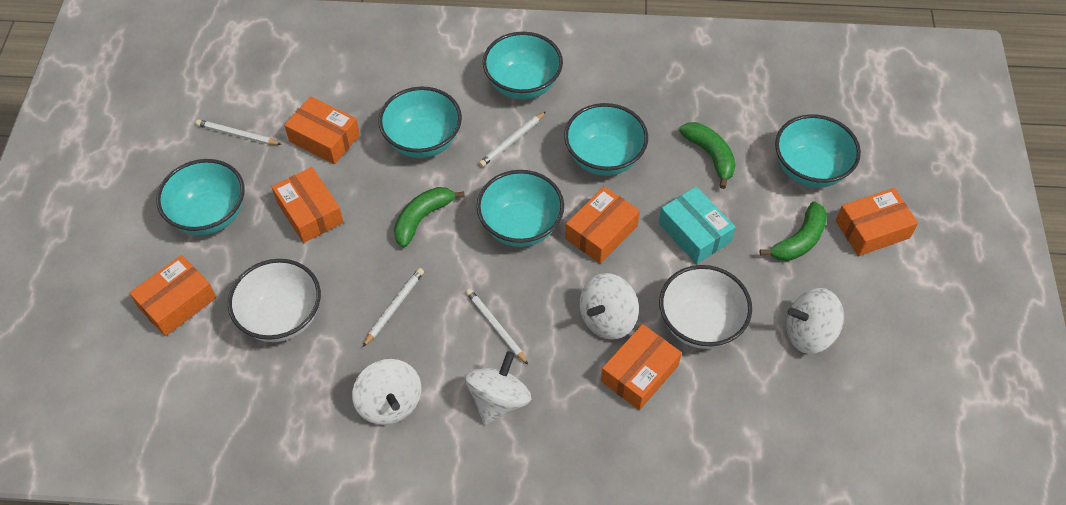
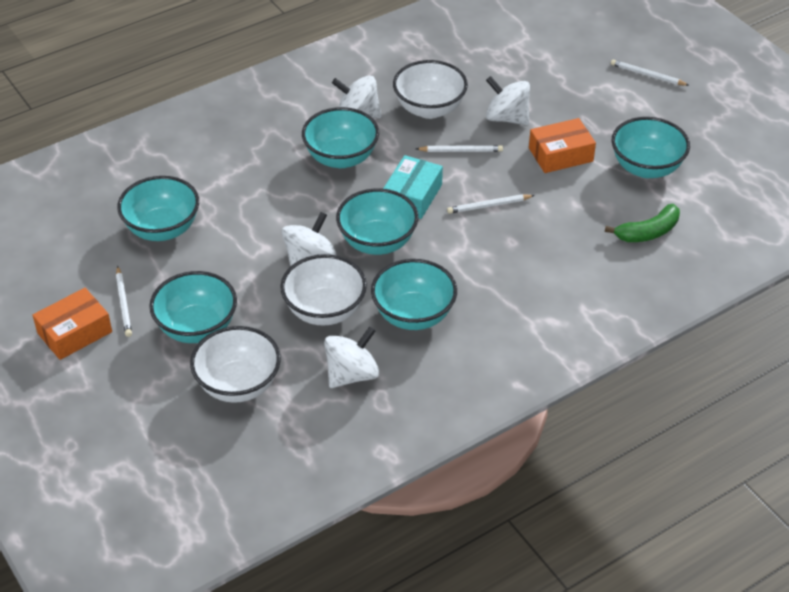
green banana: [394,187,465,247] [679,122,736,189] [759,201,827,261] = 3 -> [605,204,680,242] = 1
orange box: [129,255,216,336] [272,167,344,243] [284,96,360,164] [565,186,640,264] [601,324,682,410] [836,188,918,256] = 6 -> [32,288,112,360] [529,118,596,173] = 2
white bowl: [228,259,321,342] [659,265,752,349] = 2 -> [190,326,281,403] [280,254,367,326] [393,60,468,119] = 3

